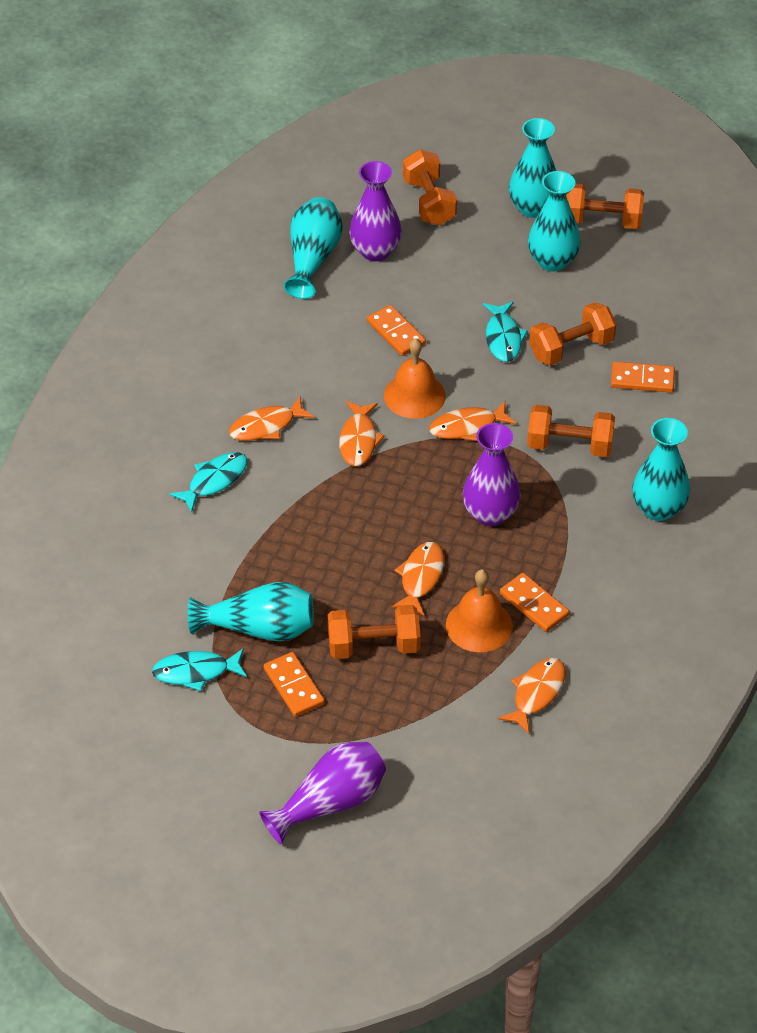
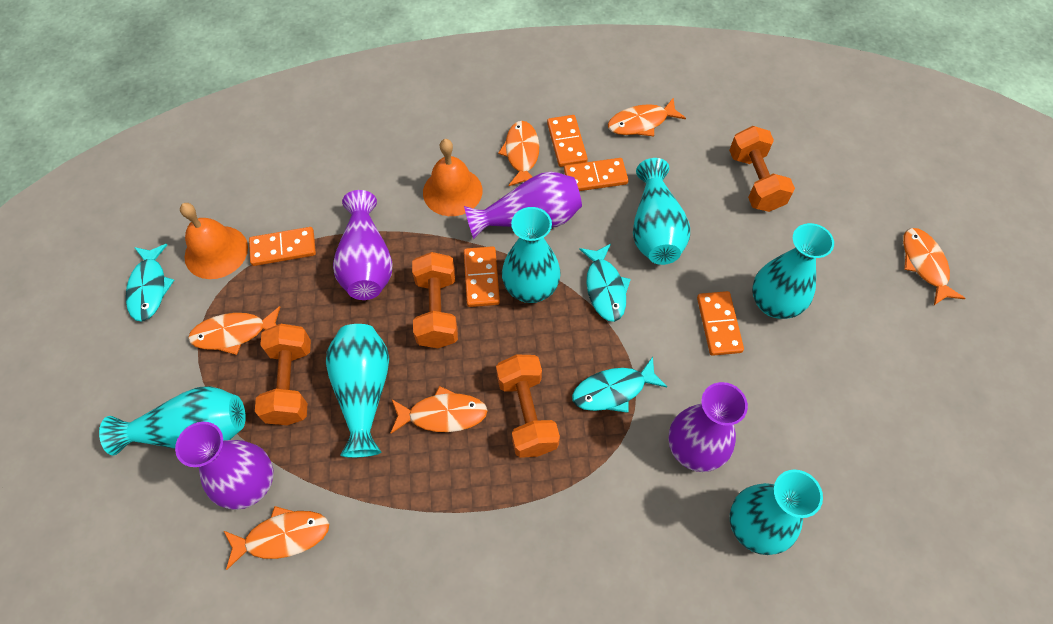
orange domino: [264,652,325,717] [367,305,426,356] [500,573,570,632] [611,361,675,393] = 4 -> [249,227,316,266] [464,246,500,307] [547,115,588,167] [564,158,629,191] [697,291,744,356] = 5
orange dumbbell: [328,605,421,659] [403,149,457,225] [527,405,615,457] [529,302,616,366] [566,184,644,229] = 5 -> [255,324,311,425] [412,252,458,348] [496,355,560,458] [729,126,795,212] = 4
orange fish: [229,396,314,441] [339,401,385,466] [391,542,444,616] [429,401,516,441] [498,658,566,734] = 5 -> [188,306,280,355] [224,506,329,570] [391,386,488,434] [498,121,539,186] [608,97,686,136] [903,228,965,305] = 6
purple vase: [259,742,386,845] [349,161,402,261] [463,423,520,526] = 3 -> [175,422,273,510] [333,190,393,300] [464,171,582,239] [668,382,748,472] = 4
turquoise vase: [187,582,314,642] [283,197,343,299] [509,118,556,218] [528,171,581,271] [633,418,690,521] = 5 -> [99,386,246,455] [326,324,389,458] [502,207,561,303] [633,158,690,265] [730,469,823,555] [752,223,834,319] = 6

